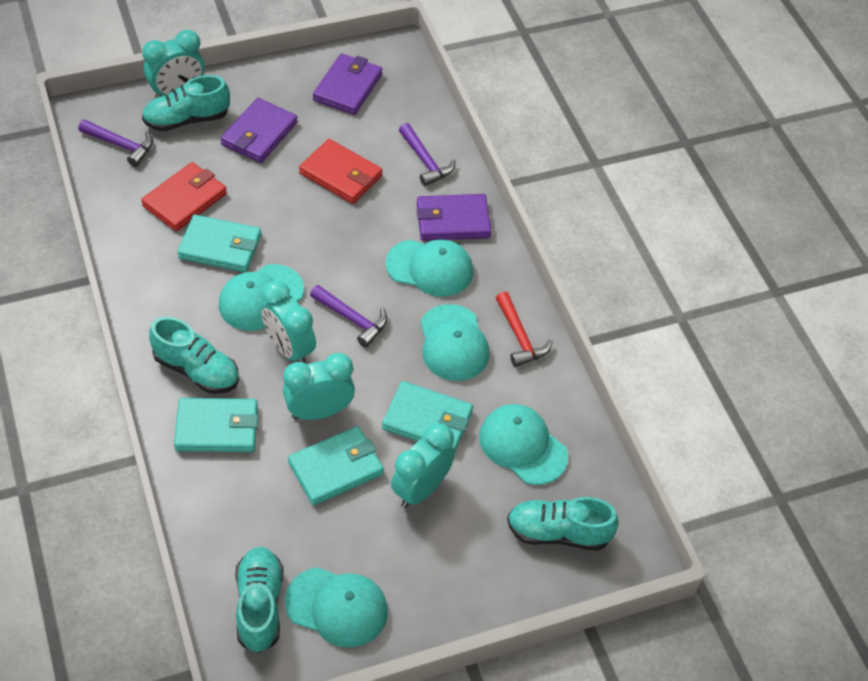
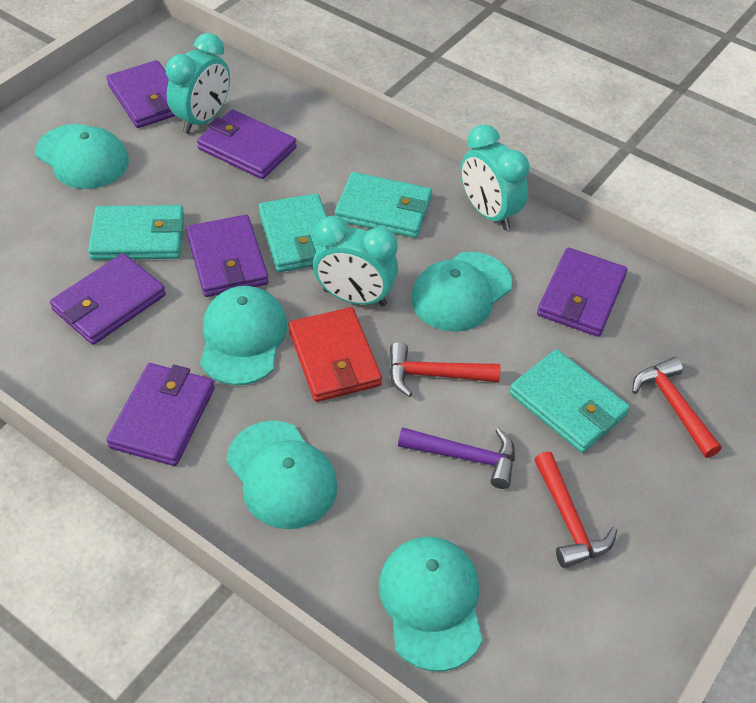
purple hammer: [78,119,153,167] [310,285,388,347] [399,123,456,186] = 3 -> [398,427,515,489] = 1
purple wallet: [220,98,298,163] [313,54,382,115] [417,194,491,241] = 3 -> [50,253,166,345] [106,60,175,128] [106,363,215,466] [186,215,269,297] [197,109,297,179] [537,248,627,337] = 6
red hammer: [496,292,553,367] = 1 -> [389,342,500,397] [534,451,617,568] [632,357,722,458] = 3
red wallet: [141,162,227,231] [299,139,382,204] = 2 -> [288,307,382,402] = 1
turquoise clock: [142,30,205,98] [261,281,316,364] [283,353,355,420] [391,423,455,508] = 4 -> [166,33,230,134] [313,216,398,307] [461,124,530,230] = 3
turquoise shoe: [142,75,230,131] [149,317,239,394] [235,547,283,653] [507,497,619,551] = 4 -> none = 0

